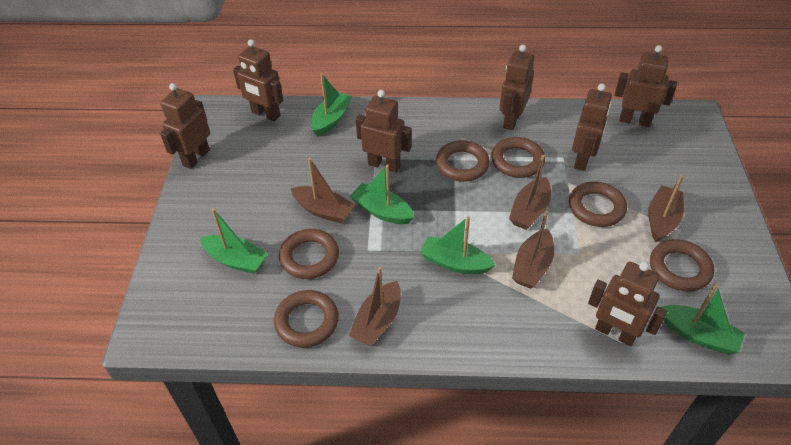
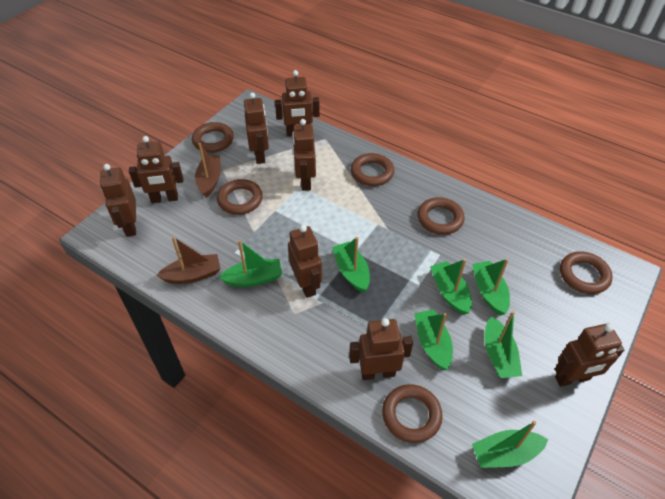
brown boat: [291,158,355,224] [349,267,401,346] [509,155,551,230] [512,211,554,289] [648,175,684,242] = 5 -> [156,237,221,284] [195,143,221,198] = 2
brown robot: [160,83,210,169] [233,39,283,121] [356,90,412,172] [499,45,534,130] [572,84,612,171] [588,262,667,346] [615,45,677,127] = 7 -> [100,164,136,237] [129,136,183,203] [244,92,269,164] [275,70,320,136] [288,225,322,298] [292,119,316,191] [349,318,413,380] [555,323,624,387] = 8
green boat: [200,208,268,274] [311,73,352,137] [350,164,414,224] [420,216,495,274] [660,283,745,354] = 5 -> [219,240,282,287] [332,237,370,293] [414,309,453,370] [430,259,472,315] [472,259,510,316] [472,421,548,468] [484,311,522,378] = 7

